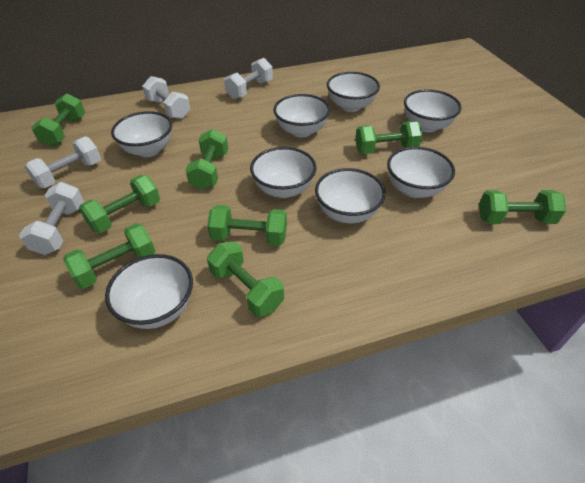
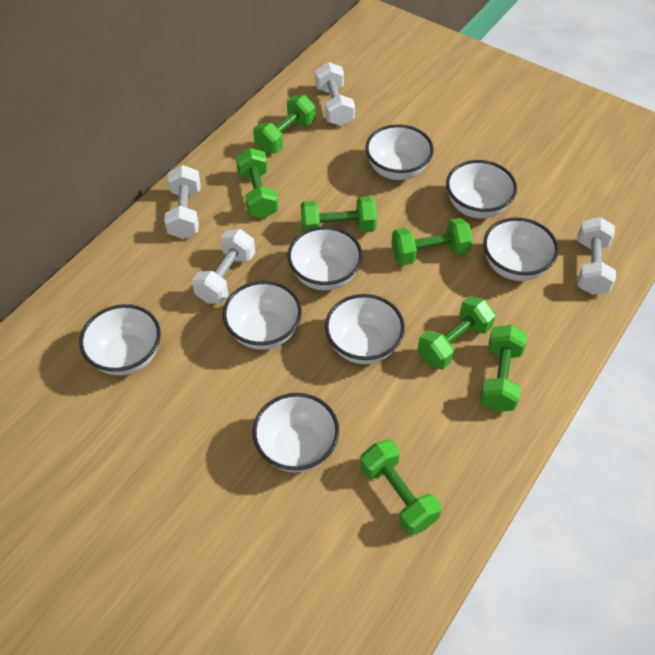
green dumbbell: [31,94,85,147] [63,223,156,289] [79,175,160,233] [186,129,228,190] [207,205,287,246] [207,241,284,317] [355,121,422,154] [479,190,566,224] = 8 -> [236,148,278,219] [253,95,315,153] [301,197,377,233] [360,440,441,535] [391,218,473,265] [417,296,496,369] [480,325,527,412] = 7

